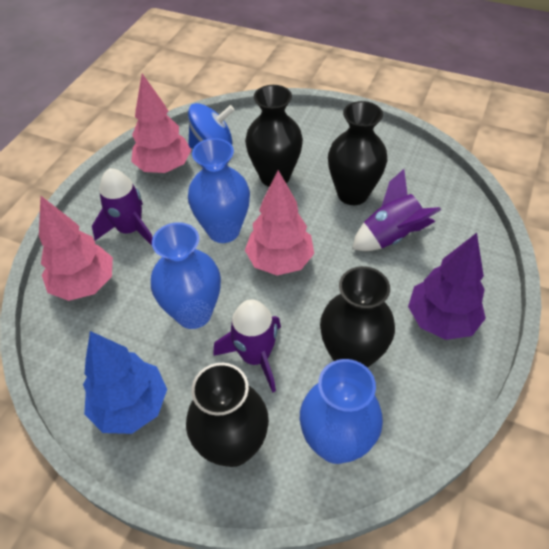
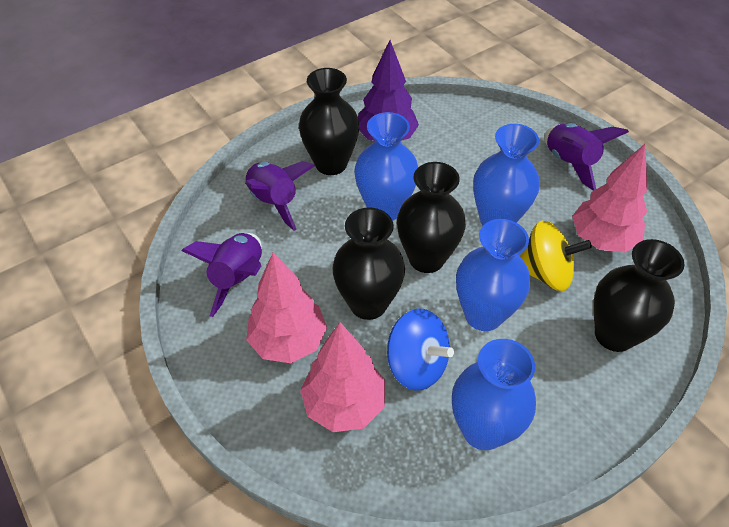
blue tree: [83,331,167,434] = 1 -> none = 0
blue vase: [151,222,221,329] [188,138,250,243] [300,359,383,464] = 3 -> [354,112,418,221] [452,339,536,450] [456,219,530,331] [473,124,539,226] = 4
yellow spinning top: none = 0 -> [520,221,592,291] = 1

